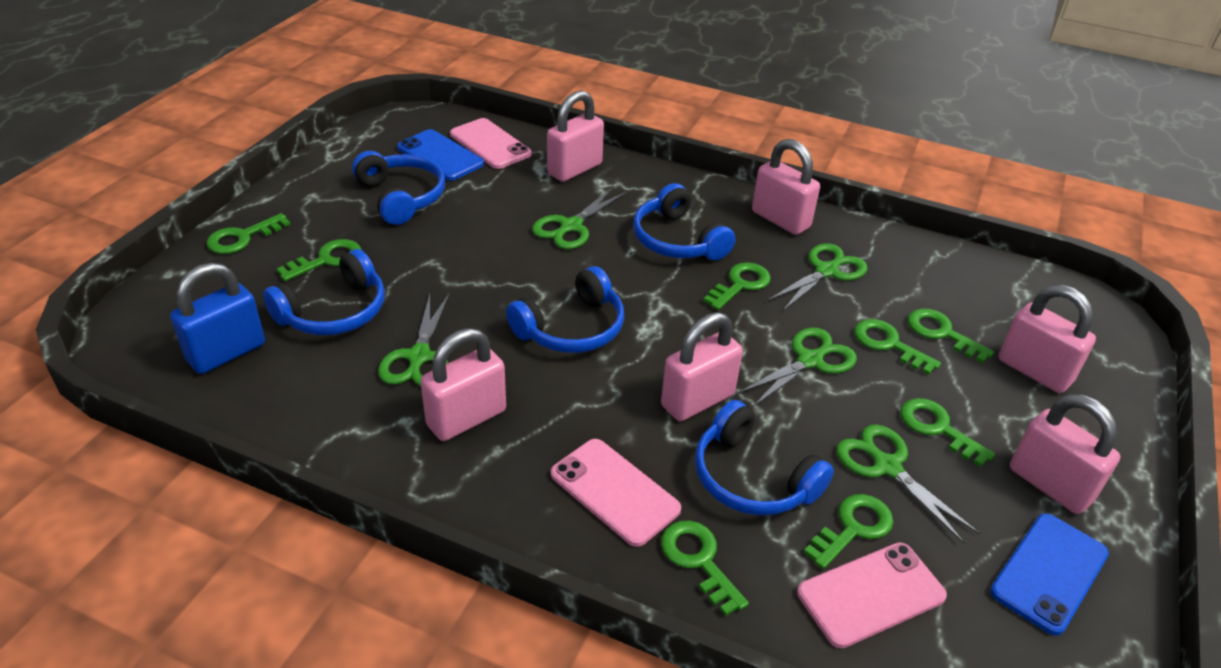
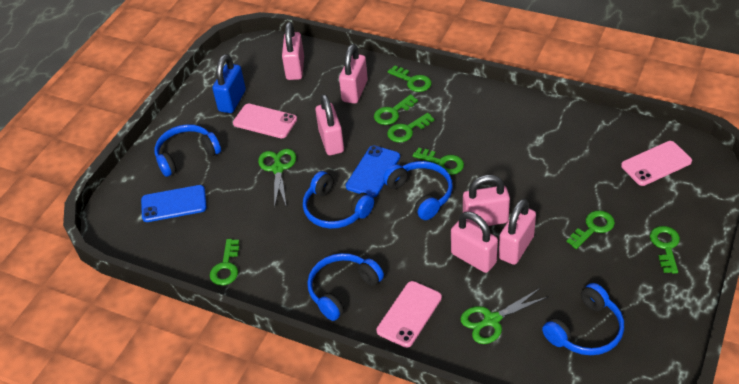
green key: [207,213,290,254] [277,239,361,281] [661,521,749,616] [703,262,771,310] [804,494,893,569] [854,319,941,375] [901,398,995,467] [908,308,994,363] = 8 -> [210,239,239,286] [374,94,418,125] [387,113,434,143] [388,66,432,92] [412,148,464,175] [567,210,615,249] [650,226,680,274] = 7
green scissors: [378,294,449,386] [532,187,627,249] [737,328,857,408] [767,243,868,312] [836,424,980,544] = 5 -> [258,149,296,208] [460,288,549,344] = 2

